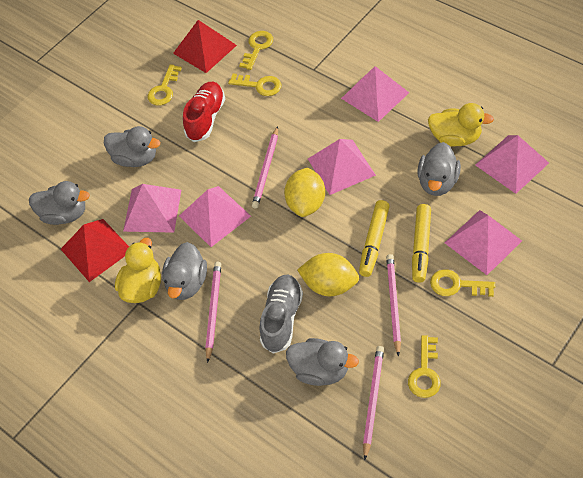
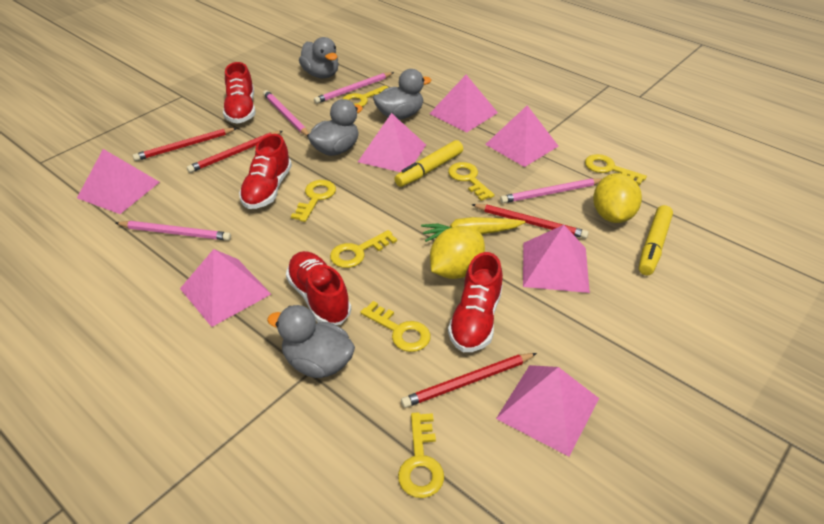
grey duck: [29,181,90,225] [104,126,160,167] [162,242,207,300] [286,338,359,386] [417,142,461,196] = 5 -> [267,305,355,378] [299,37,339,78] [308,99,363,156] [373,69,432,120] = 4
grey shoe: [260,274,303,354] = 1 -> none = 0
pink pyramid: [123,184,181,233] [179,186,251,247] [308,139,376,195] [341,66,409,122] [445,210,522,275] [475,135,549,194] = 6 -> [77,149,160,214] [180,249,271,327] [358,113,426,172] [429,75,498,133] [485,105,558,167] [496,365,599,456] [523,225,590,293] = 7
red pencil: none = 0 -> [133,128,237,161] [187,131,282,173] [401,353,537,408] [471,204,589,239] = 4
red pyramid: [61,219,129,282] [173,20,237,73] = 2 -> none = 0
red shoe: [183,82,225,142] = 1 -> [223,62,255,124] [239,134,292,209] [286,251,351,325] [448,252,503,352] = 4
yellow carrot: none = 0 -> [421,217,525,242] = 1
yellow duck: [115,238,161,303] [428,103,494,146] = 2 -> none = 0
yellow key: [148,64,182,105] [228,73,281,96] [239,31,273,70] [408,335,441,398] [430,269,495,297] = 5 -> [291,180,336,222] [330,230,397,268] [343,85,388,107] [360,301,431,352] [398,412,444,498] [448,162,495,201] [585,154,647,185] = 7

